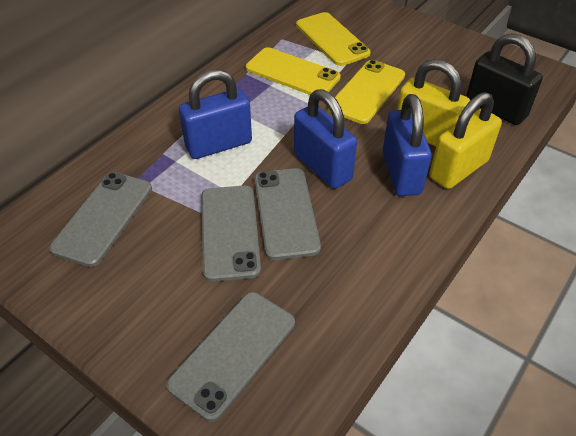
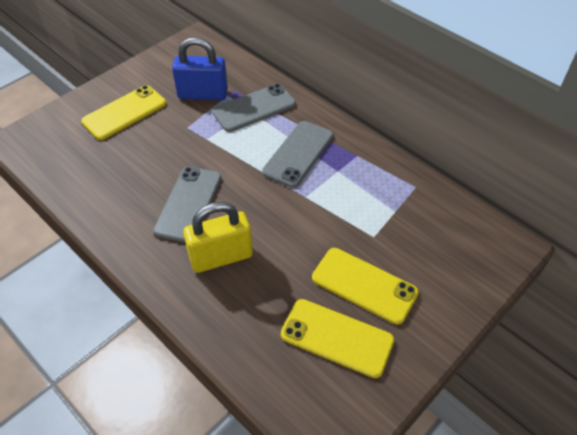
black padlock: [466,33,543,125] = 1 -> none = 0
blue padlock: [179,69,252,159] [294,89,357,189] [383,94,432,196] = 3 -> [172,37,228,100] = 1
grey phone: [49,172,152,267] [166,292,295,422] [201,185,261,282] [254,168,321,260] = 4 -> [153,167,222,243] [212,84,296,132] [262,121,333,188] = 3
yellow padlock: [397,59,470,146] [430,92,502,189] = 2 -> [183,202,253,273] = 1

